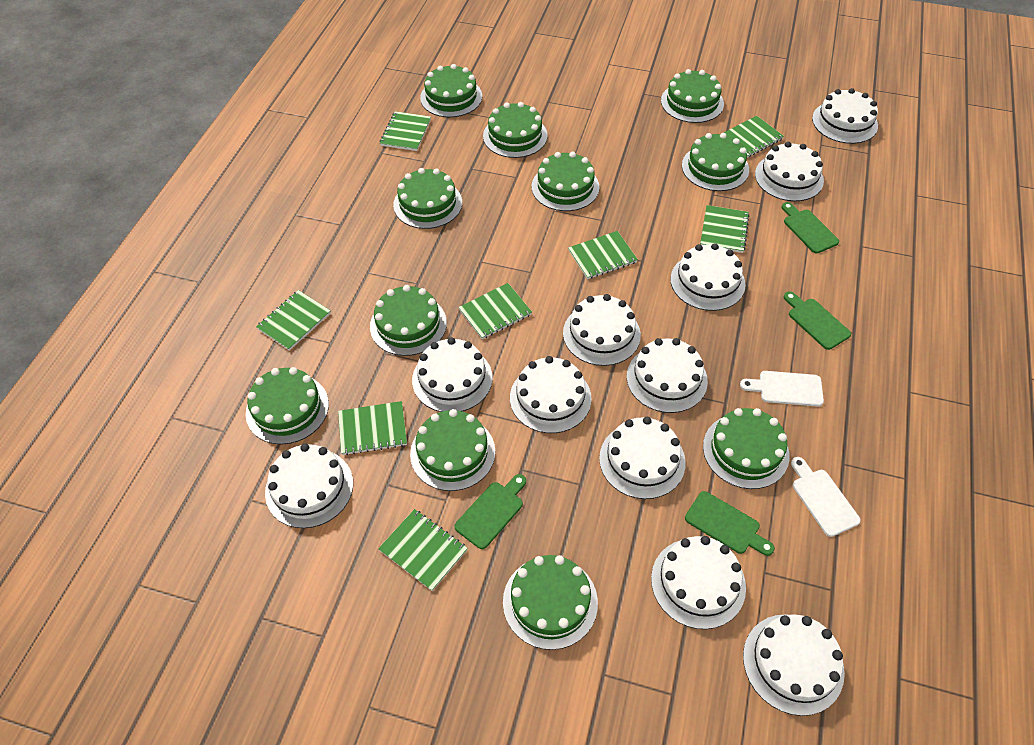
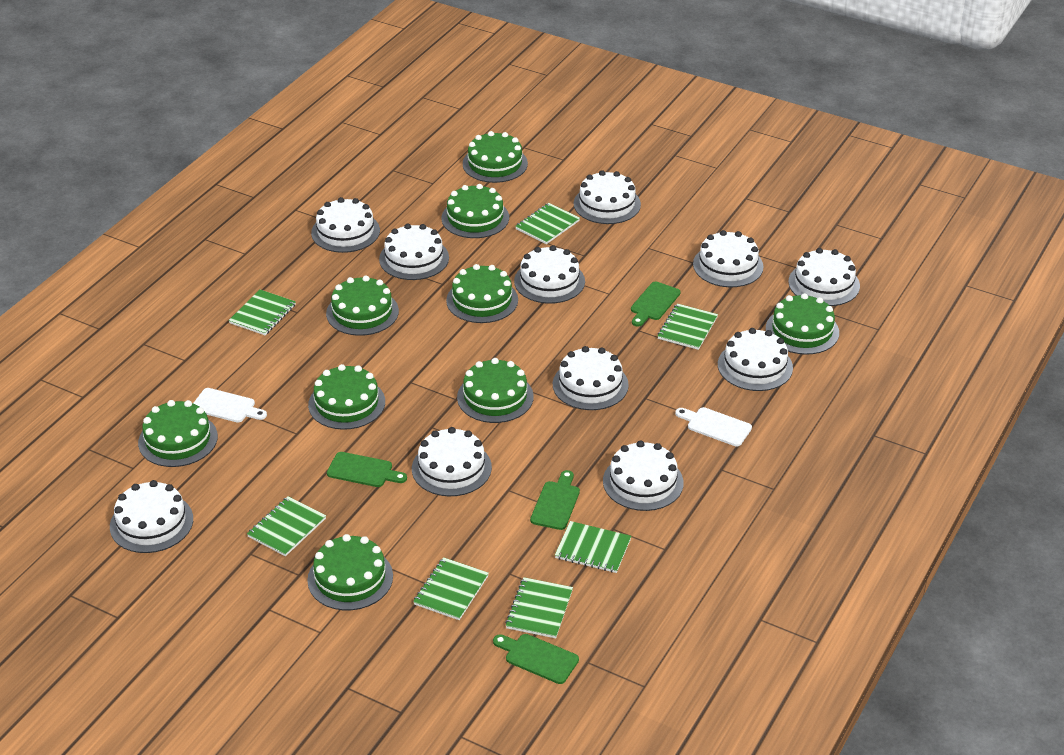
green cake: [246,367,329,444] [370,285,447,356] [393,168,462,229] [410,409,495,491] [420,64,482,117] [483,102,547,158] [503,555,598,650] [532,152,599,211] [661,69,724,123] [682,133,749,191] [703,408,790,489] = 11 -> [138,400,218,467] [307,534,393,610] [308,364,385,430] [326,276,399,336] [441,184,509,238] [446,264,518,323] [457,358,534,423] [463,131,528,183] [766,293,839,355] = 9
green notebook: [256,290,331,351] [338,401,407,455] [378,509,468,591] [380,111,431,151] [458,283,532,339] [568,231,638,279] [700,205,749,253] [724,116,784,158] = 8 -> [228,290,296,335] [247,496,326,556] [413,557,489,620] [505,577,573,638] [515,203,580,244] [555,521,631,573] [658,303,718,350] = 7

